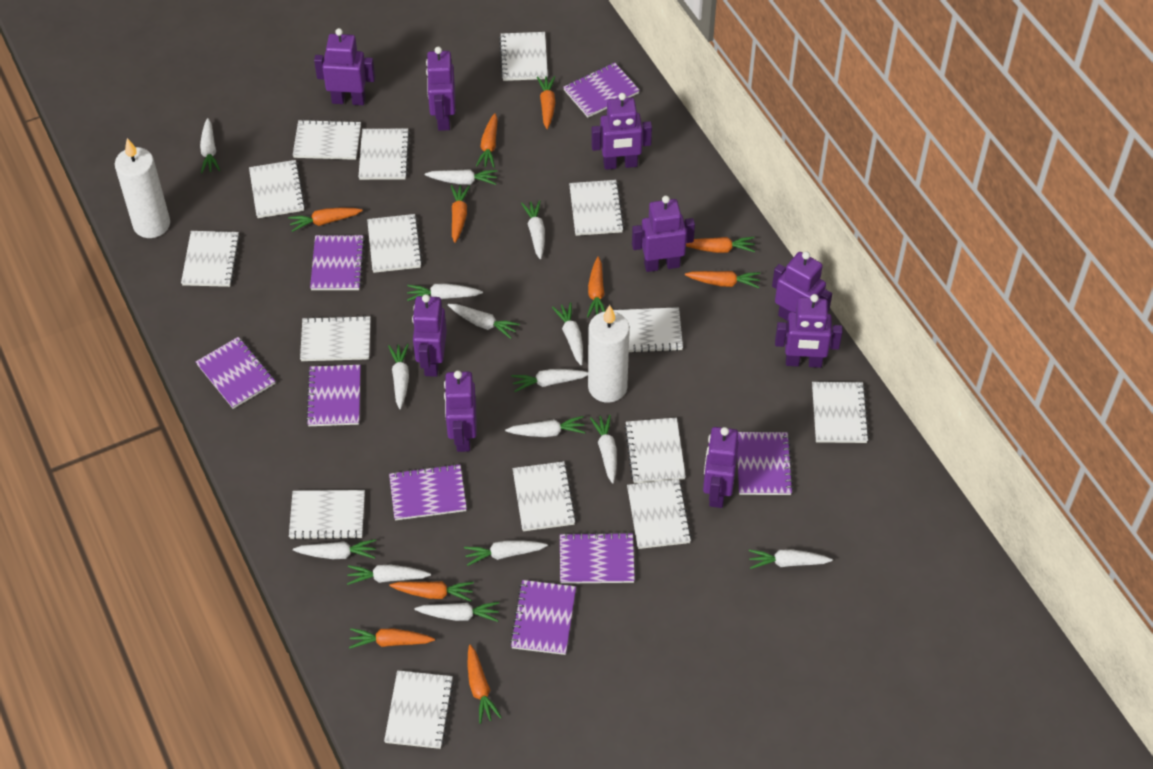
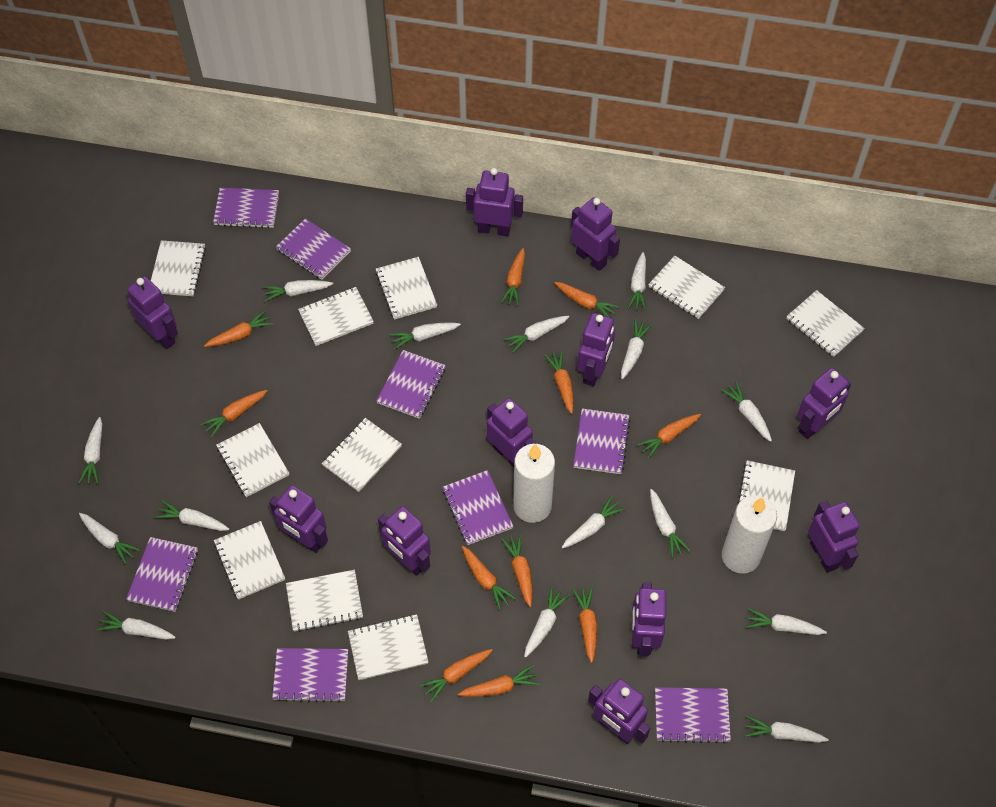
orange carrot: [288,208,363,232] [349,628,435,649] [389,581,474,601] [451,185,470,243] [468,644,502,724] [476,113,498,168] [537,76,555,129] [587,257,605,317] [685,271,760,288] [686,237,755,253] = 10 -> [201,390,267,437] [204,310,273,347] [419,649,493,703] [458,665,539,697] [462,546,517,610] [501,248,525,306] [501,534,532,607] [544,350,574,414] [554,282,620,318] [572,587,597,663] [636,414,701,459] = 11
purple robot: [314,28,375,105] [412,294,447,377] [426,47,455,131] [444,371,477,452] [591,93,652,170] [632,196,695,272] [703,427,739,508] [772,251,832,321] [775,294,842,368] = 9 -> [127,276,178,349] [269,485,328,553] [378,506,431,576] [466,168,523,236] [487,398,536,467] [571,197,620,271] [577,313,615,387] [588,679,651,744] [632,583,666,657] [797,368,851,439] [808,501,860,573] = 11
white notebook: [181,231,240,287] [249,160,305,218] [289,490,365,540] [293,119,361,160] [300,315,371,361] [359,129,410,180] [367,214,423,273] [384,670,454,749] [499,32,548,81] [512,461,576,531] [569,180,624,236] [613,307,683,353] [624,418,686,484] [627,479,692,549] [812,382,869,443] = 15 -> [151,240,206,296] [214,521,285,600] [216,423,289,497] [286,570,363,632] [298,287,374,346] [322,418,402,492] [348,614,428,680] [376,257,437,320] [648,256,725,319] [737,460,795,531] [786,290,865,357] = 11

